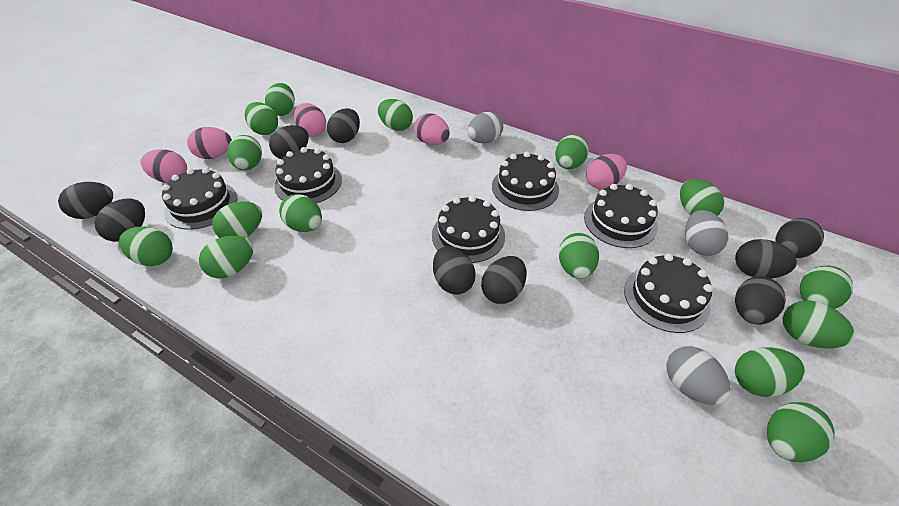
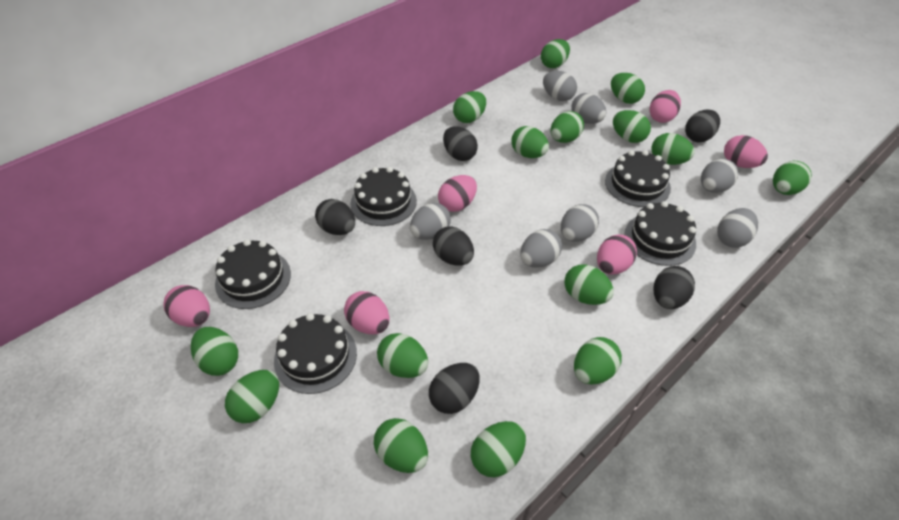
black cake: [162,168,237,230] [274,147,342,203] [432,196,505,263] [492,152,559,211] [584,184,658,248] [624,254,713,333] = 6 -> [215,239,291,309] [274,313,357,394] [350,167,417,226] [605,150,671,207] [624,201,696,266] = 5
black egg: [58,182,113,219] [94,199,145,242] [269,125,309,159] [327,108,360,143] [433,246,476,295] [481,256,527,304] [735,239,797,279] [735,276,786,325] [776,218,824,258] = 9 -> [315,199,355,235] [429,363,480,414] [433,227,474,266] [443,126,478,161] [654,266,695,309] [685,110,720,142] = 6
grey egg: [467,112,503,143] [667,346,731,405] [685,210,728,256] = 3 -> [410,203,451,240] [520,229,562,268] [543,71,577,101] [561,204,599,242] [571,93,606,124] [701,159,738,193] [717,208,758,248] = 7
pink egg: [141,149,187,183] [187,127,232,159] [294,103,326,137] [414,113,450,145] [586,154,627,190] = 5 -> [164,285,210,327] [344,291,390,334] [438,175,477,212] [597,234,637,275] [649,90,681,123] [724,135,768,168] = 6

